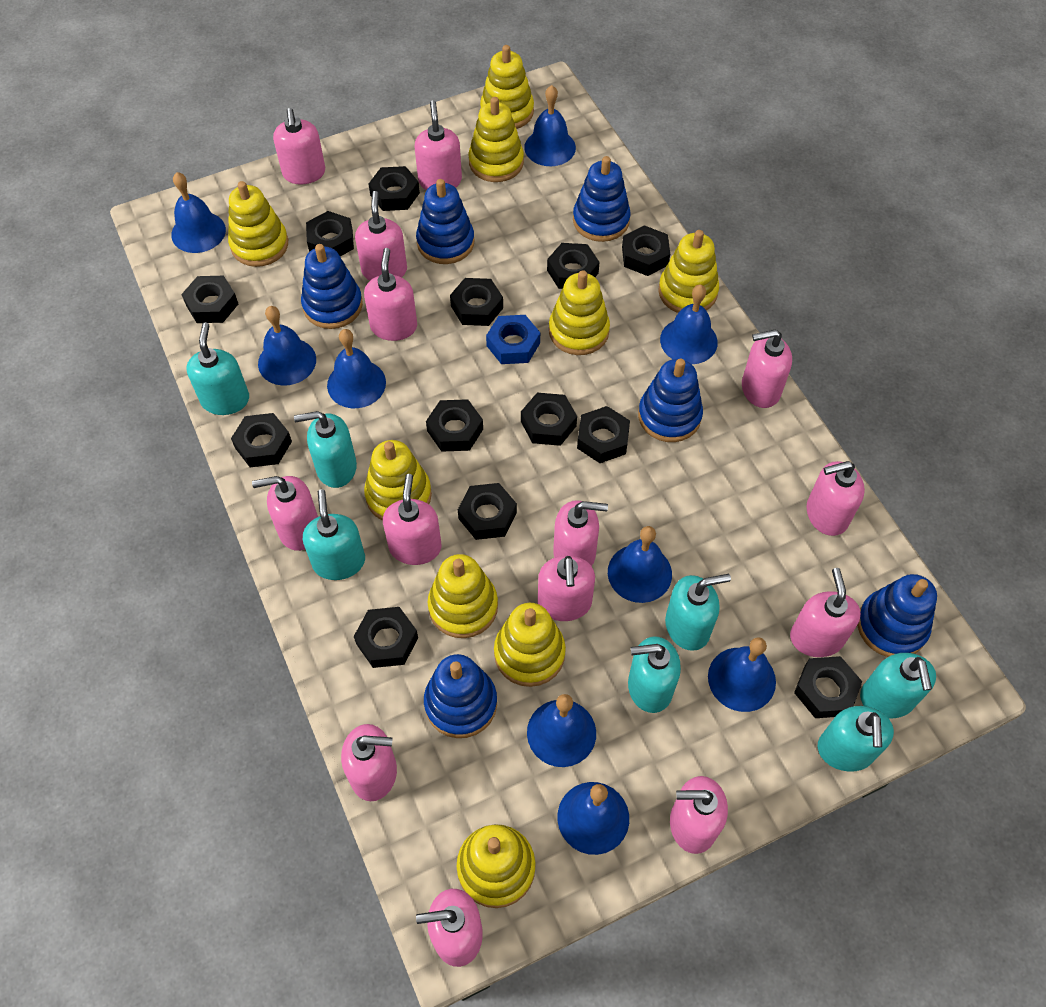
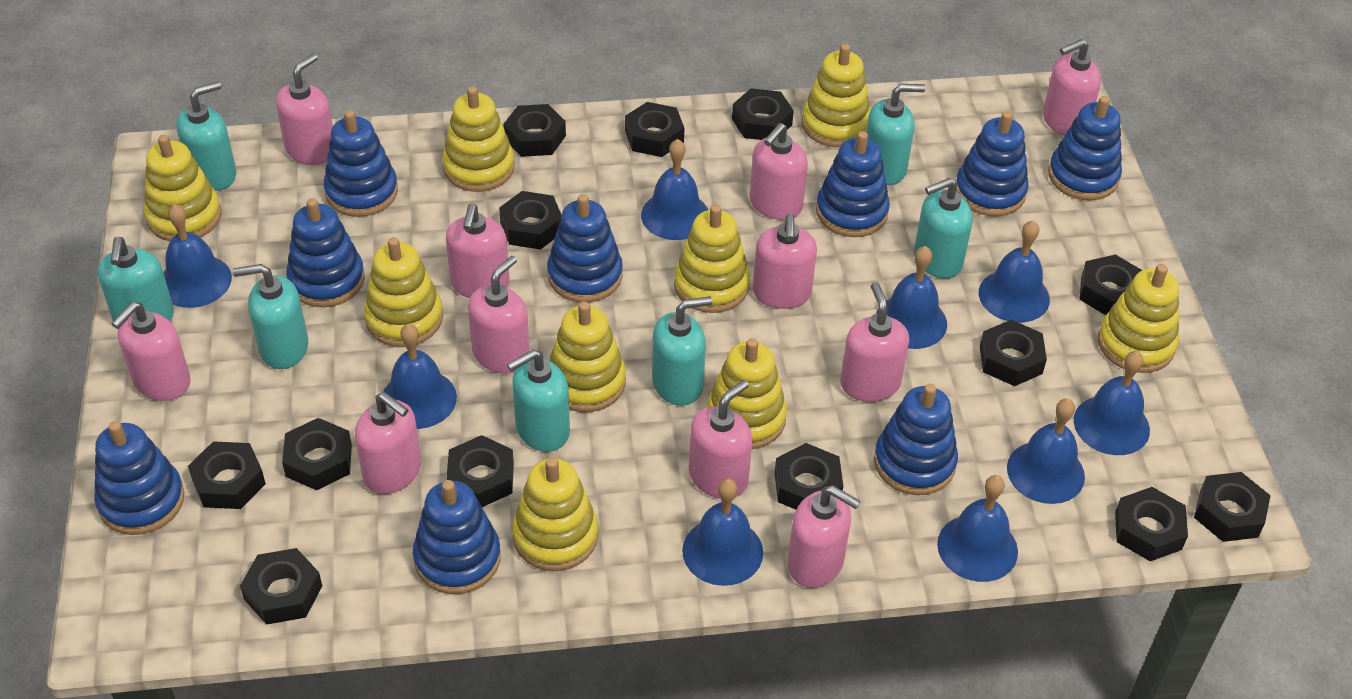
blue nut: [486,315,540,364] = 1 -> none = 0
blue stacking toy: [301,244,363,329] [416,179,475,264] [424,654,497,738] [573,156,631,242] [638,359,703,442] [857,574,937,657] = 6 -> [94,421,185,535] [286,198,365,307] [324,110,398,217] [413,480,501,594] [547,194,623,302] [816,131,890,237] [874,384,958,495] [956,111,1029,216] [1048,96,1122,201] = 9
pink soap dispenser: [252,476,318,551] [273,108,325,184] [341,724,397,801] [355,191,407,281] [364,248,417,341] [383,474,442,565] [415,100,462,190] [416,889,483,967] [538,555,595,621] [553,500,608,566] [670,776,728,854] [742,330,792,408] [790,568,861,657] [806,461,865,536] = 14 -> [111,302,191,401] [276,54,333,165] [355,392,421,494] [446,204,510,298] [468,256,530,373] [689,380,752,498] [750,123,808,220] [753,214,817,309] [788,485,861,588] [840,282,909,402] [1043,39,1101,136] = 11

